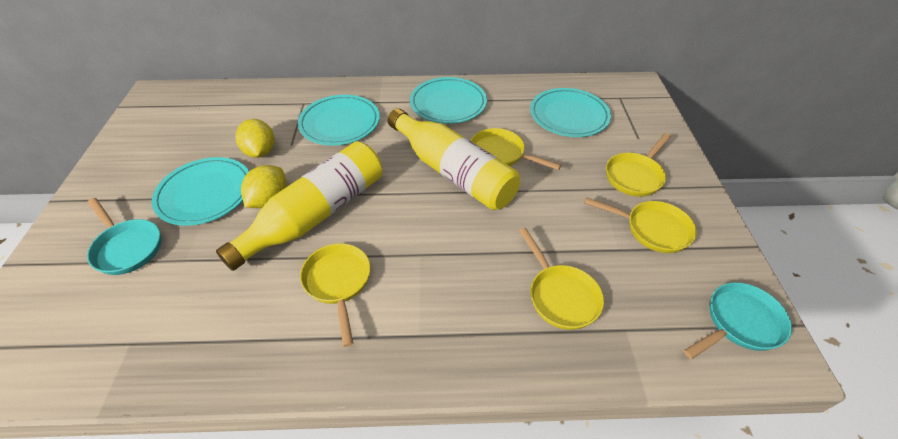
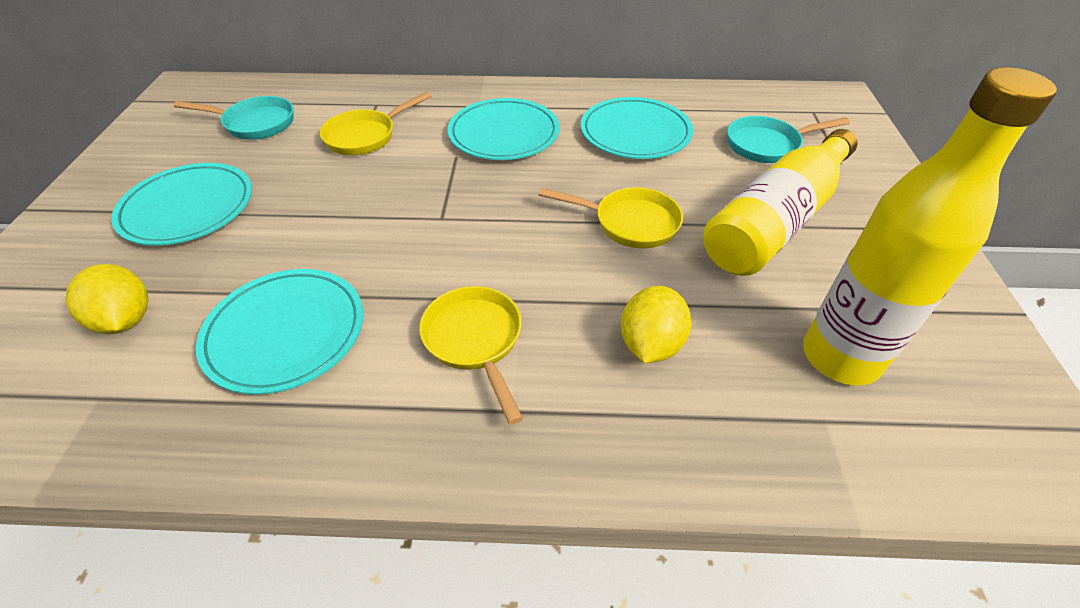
yellow pan: [300,243,371,347] [471,128,561,170] [519,228,604,330] [584,197,697,253] [606,133,671,197] = 5 -> [320,92,431,155] [419,286,523,425] [539,187,683,248] = 3

